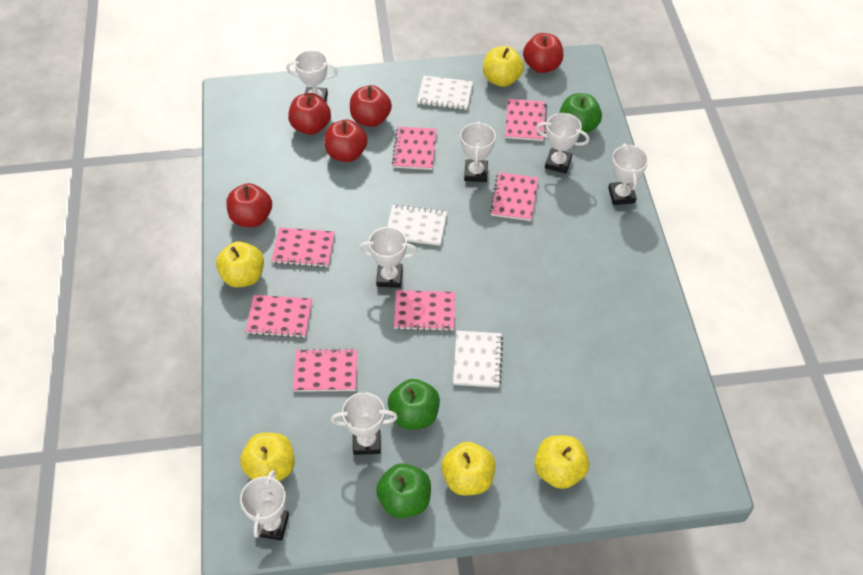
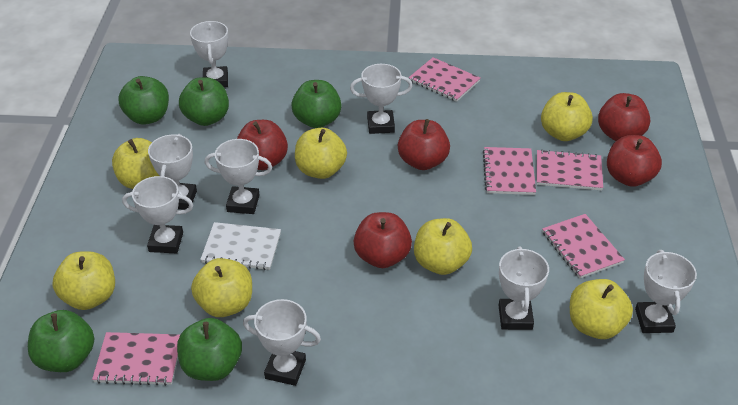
green apple: [376,463,431,519] [388,379,440,430] [559,93,602,135] = 3 -> [28,310,94,372] [118,76,169,125] [177,318,242,381] [179,77,229,126] [291,80,342,128] = 5
pink notebook: [246,295,312,338] [271,227,335,267] [293,348,357,392] [392,127,437,170] [394,290,455,331] [490,172,538,221] [505,99,547,141] = 7 -> [92,332,181,386] [409,57,480,102] [483,147,536,195] [537,149,603,191] [542,214,625,278] = 5
white notebook: [387,204,447,246] [417,76,473,110] [453,331,503,388] = 3 -> [200,222,281,270] = 1
white trophy: [240,470,289,541] [286,50,338,102] [331,392,398,455] [358,227,418,288] [460,121,496,182] [536,113,590,174] [608,143,649,205] = 7 -> [122,176,193,253] [148,134,197,209] [190,21,228,87] [205,139,272,214] [243,299,321,386] [350,64,413,134] [499,247,549,330] [635,250,697,333] = 8
yellow apple: [216,242,264,288] [240,433,295,481] [441,442,496,496] [483,46,524,87] [534,435,589,489] = 5 -> [52,251,115,310] [112,138,159,189] [191,258,252,317] [295,128,347,179] [414,218,472,275] [541,92,593,141] [570,279,633,339] = 7

